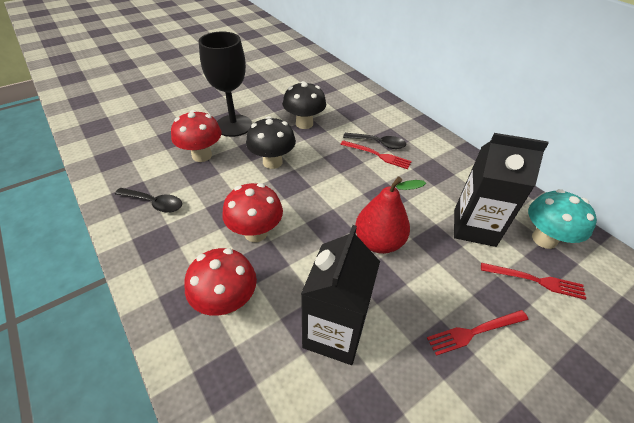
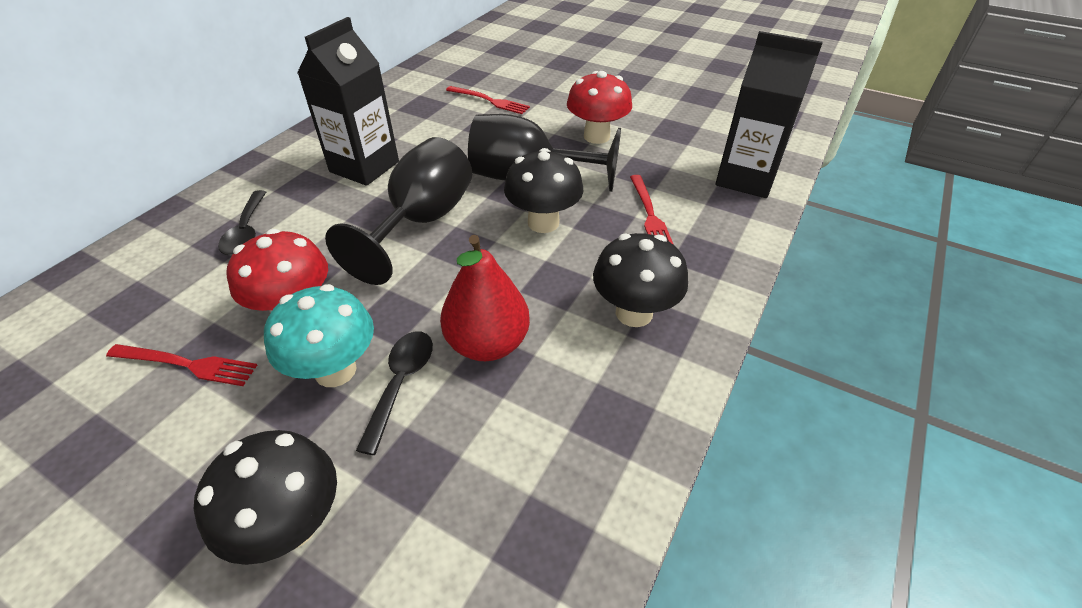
black goblet: [199,32,252,137] = 1 -> [325,137,472,285] [468,114,621,192] = 2
black mushroom: [246,116,296,169] [283,81,326,129] = 2 -> [194,430,337,565] [504,148,584,233] [593,233,688,327] = 3
red mushroom: [171,110,222,162] [184,248,257,316] [222,183,283,242] = 3 -> [226,229,328,311] [567,71,632,144] = 2

